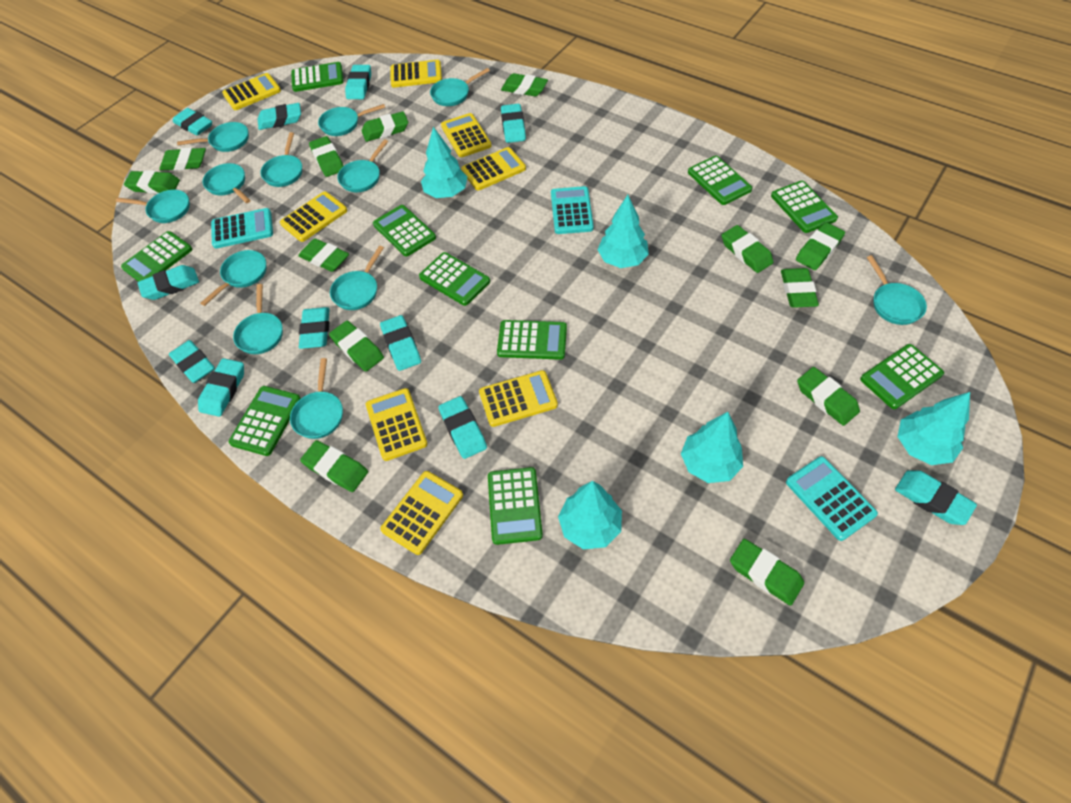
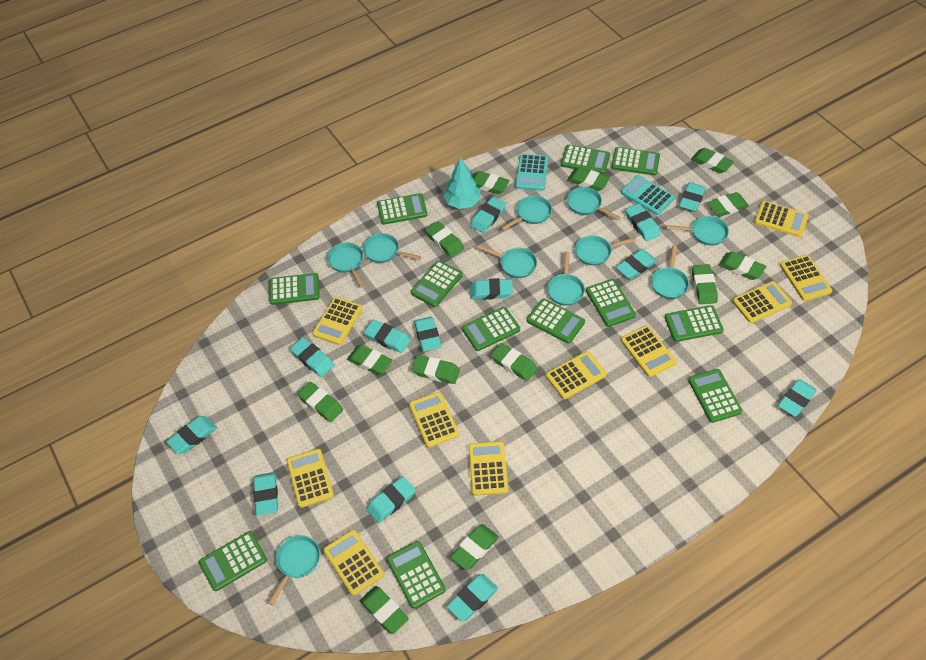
green calculator: [121,231,192,282] [229,386,301,456] [291,62,344,92] [373,205,436,257] [419,252,490,306] [488,467,543,545] [497,320,567,360] [688,156,752,205] [771,181,838,233] [860,344,944,409] = 10 -> [199,531,267,591] [269,273,320,305] [377,193,427,225] [387,541,446,609] [411,260,463,307] [462,307,520,351] [527,299,585,344] [561,145,610,174] [586,279,636,327] [611,147,660,175] [665,305,724,342] [688,369,742,423] = 12
turquoise calculator: [211,208,273,248] [551,186,594,234] [786,456,878,541] = 3 -> [515,154,549,191] [621,175,675,215] = 2
turquoise eraser: [138,265,199,300] [169,340,215,383] [173,108,212,136] [198,358,244,417] [258,103,301,130] [299,307,330,349] [345,65,371,99] [380,315,421,371] [438,396,487,459] [501,104,526,143] [895,470,977,525] = 11 -> [166,416,217,454] [253,472,278,516] [290,338,334,377] [364,320,411,353] [366,476,415,523] [414,317,441,351] [447,574,498,622] [470,197,506,233] [470,278,513,300] [616,249,657,279] [625,203,661,241] [679,182,706,212] [778,379,817,417] = 13
turquoise pan: [116,190,190,223] [177,122,249,152] [201,250,267,306] [202,163,250,203] [233,284,283,354] [260,132,302,187] [290,358,343,439] [318,104,385,136] [330,246,384,310] [337,140,388,192] [430,68,490,106] [867,255,927,325] = 12 -> [268,535,320,605] [327,243,364,287] [363,233,421,263] [478,245,537,278] [501,196,552,231] [547,251,585,306] [567,187,621,220] [575,236,636,266] [651,245,689,299] [666,216,729,246] = 10
turquoise tree: [421,127,467,198] [558,481,622,549] [598,195,649,268] [681,412,743,483] [897,392,970,465] = 5 -> [443,158,480,209] = 1
yellow calculator: [222,73,281,110] [280,191,347,242] [366,388,428,461] [381,471,463,555] [390,60,442,88] [441,113,491,157] [461,147,526,191] [479,370,558,427] = 8 -> [286,449,334,508] [312,297,363,345] [323,530,384,596] [409,392,459,447] [468,441,508,496] [546,351,607,399] [621,325,676,377] [732,281,792,323] [754,201,809,237] [780,255,832,301] = 10

